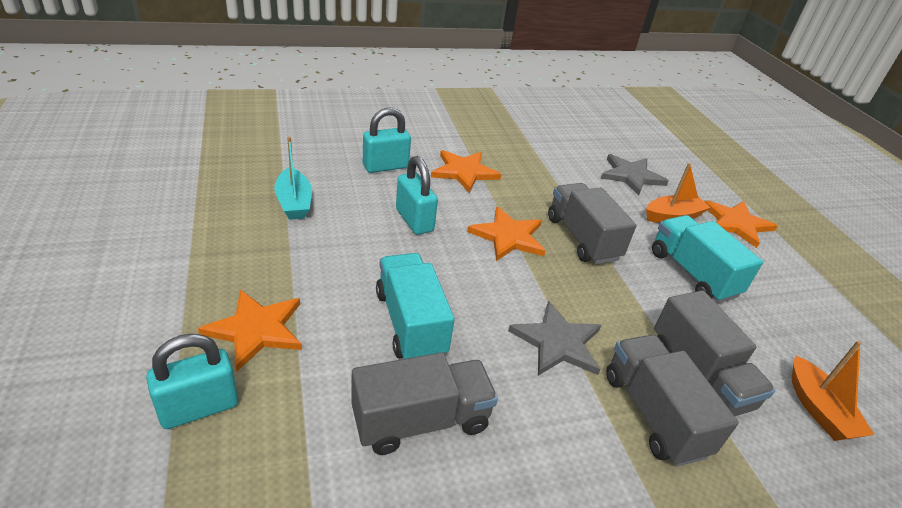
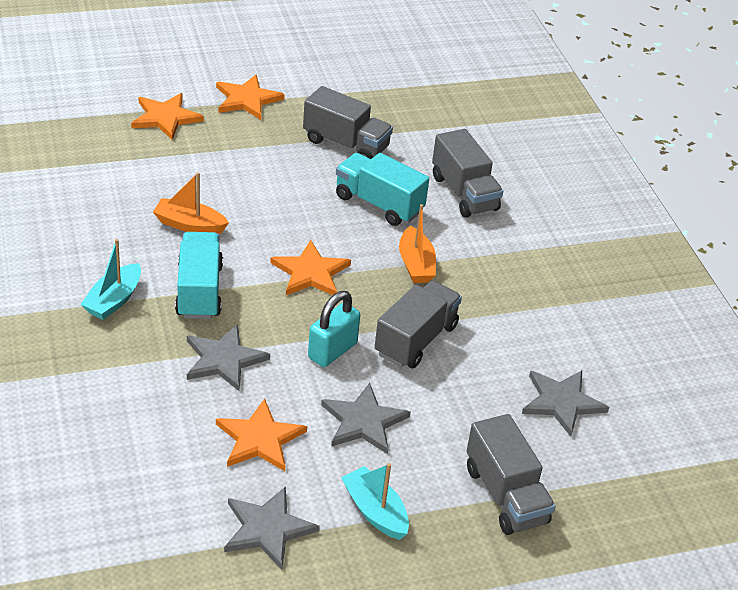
grey star: [508,301,601,376] [601,154,669,196] = 2 -> [187,324,270,391] [224,486,320,569] [321,383,411,454] [522,371,609,437] = 4
turquoise boat: [274,137,312,220] = 1 -> [81,239,141,320] [341,463,409,540] = 2
turquoise padlock: [146,333,238,429] [363,107,411,173] [396,156,438,235] = 3 -> [308,291,360,367] = 1

